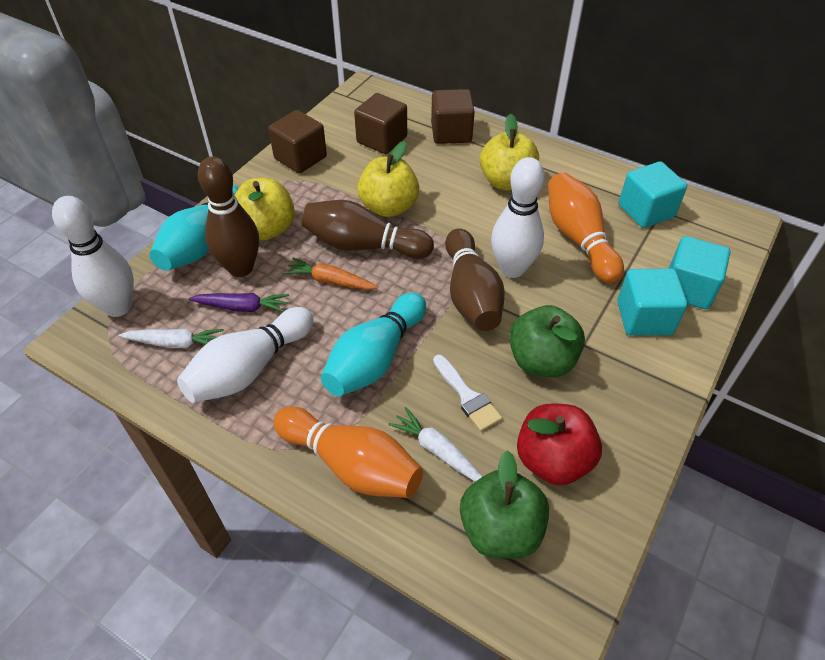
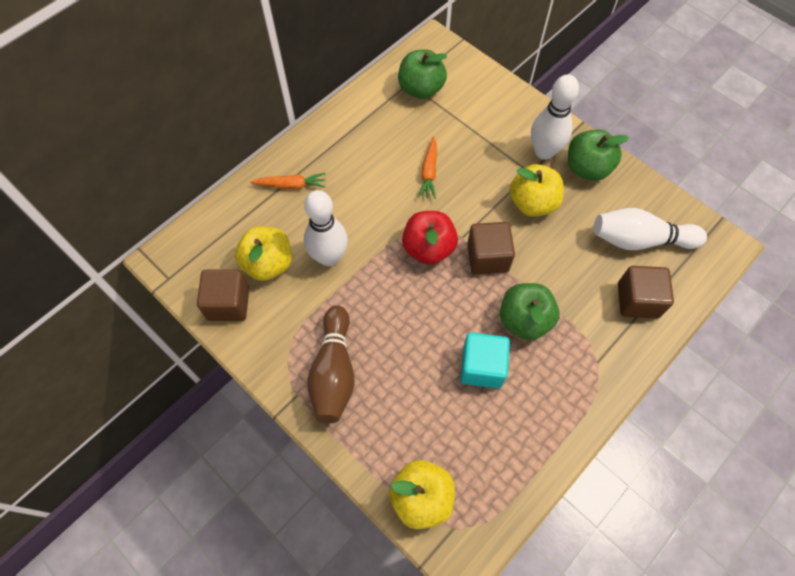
brown bowling pin: [198,156,259,277] [302,200,434,259] [445,228,505,331] = 3 -> [307,305,355,423] = 1
green apple: [460,450,549,559] [509,305,585,377] = 2 -> [398,49,447,99] [500,283,560,340] [568,129,629,181] = 3
orange bowling pin: [274,406,423,498] [548,172,624,283] = 2 -> none = 0
orange carrot: [284,258,378,290] = 1 -> [250,173,326,189] [418,136,437,199] = 2
purple carrot: [189,293,289,312] = 1 -> none = 0
turquoise bowling pin: [150,185,239,271] [321,292,426,396] = 2 -> none = 0
turquoise cube: [617,268,688,336] [619,161,687,228] [669,236,730,309] = 3 -> [460,333,510,388] = 1
white brush: [433,355,502,431] = 1 -> none = 0
white carrot: [119,329,224,348] [388,407,483,482] = 2 -> none = 0

